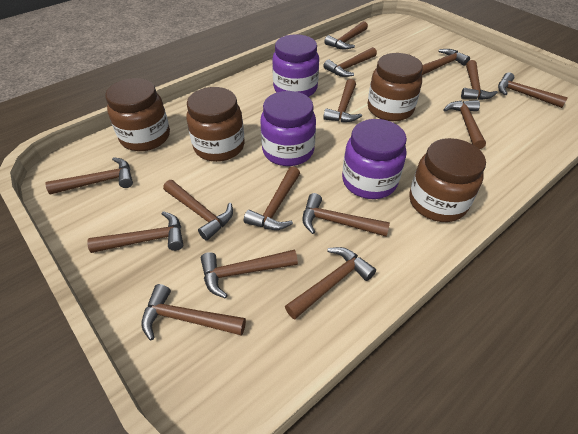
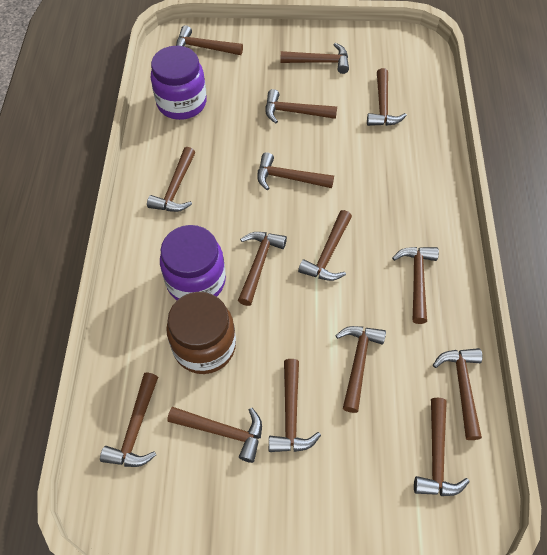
brown jar: [105,78,170,151] [186,87,244,162] [368,53,423,121] [409,138,486,222] = 4 -> [166,292,236,374] = 1
purple jar: [260,91,316,166] [272,34,319,97] [342,119,407,199] = 3 -> [151,46,207,120] [160,225,226,300] = 2

